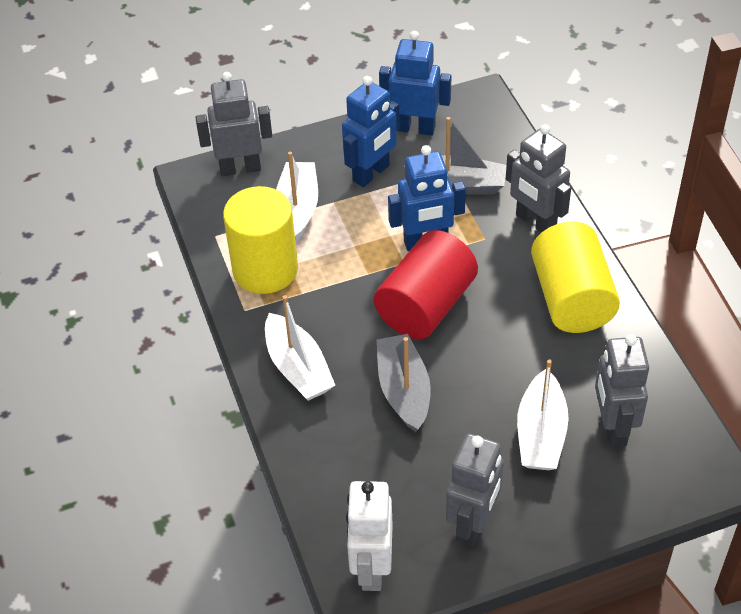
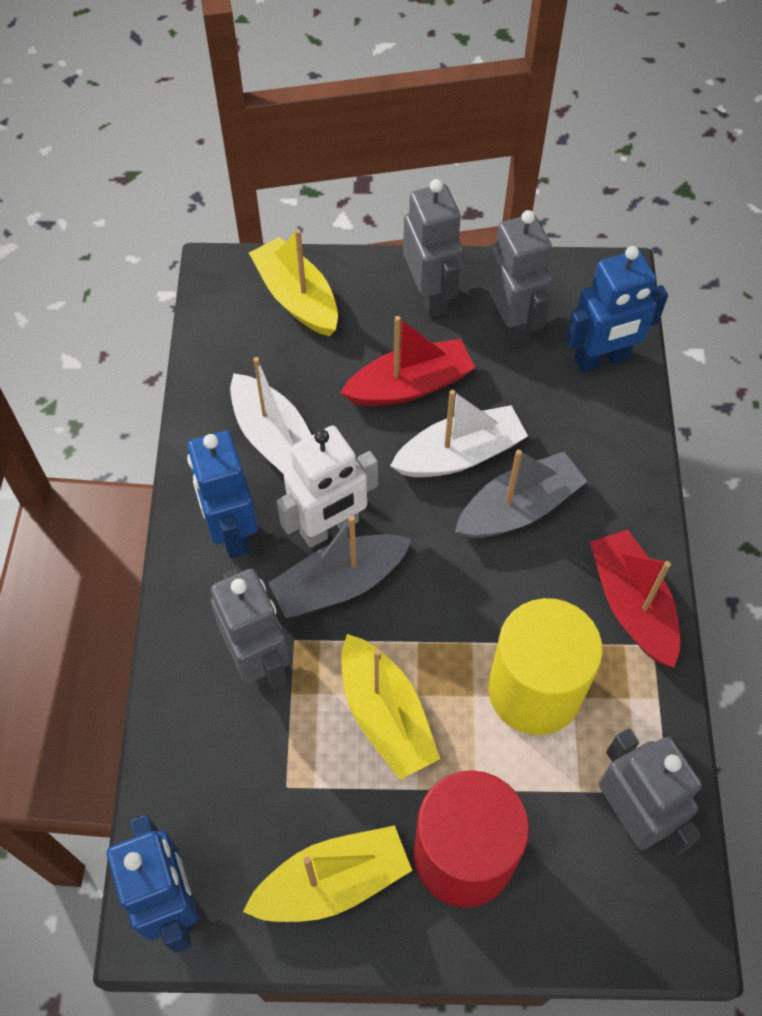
red boat: none = 0 -> [340,316,475,406] [590,530,680,668] = 2
white boat: [265,295,335,401] [276,152,318,242] [517,359,569,470] = 3 -> [230,357,312,474] [390,390,528,477] = 2
yellow boat: none = 0 -> [243,825,412,922] [249,229,338,336] [341,634,440,780] = 3
yellow cylinder: [223,186,298,294] [531,222,620,333] = 2 -> [488,598,603,735] = 1

